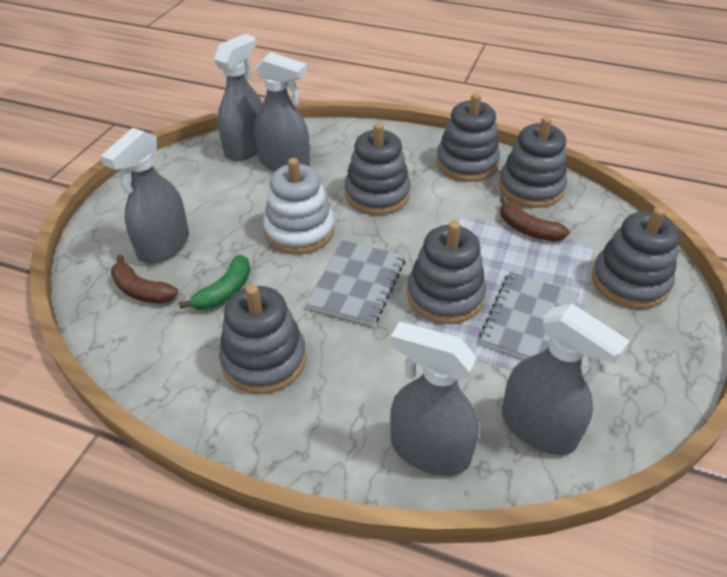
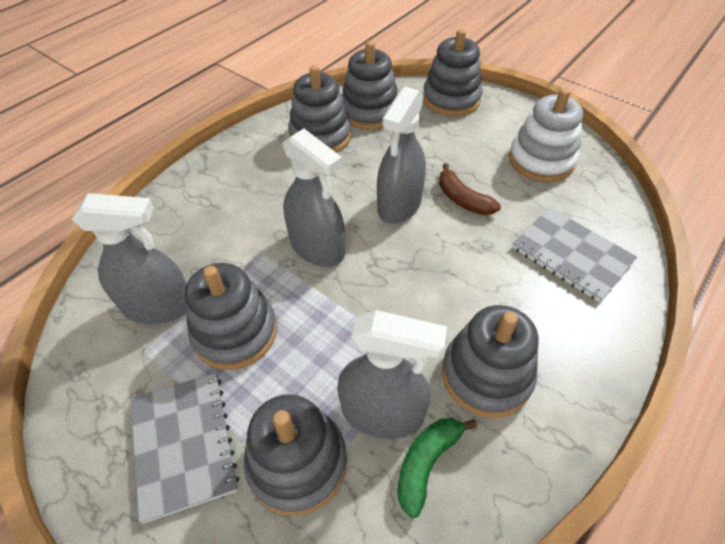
brown banana: [111,255,178,304] [500,197,570,241] = 2 -> [439,163,501,215] = 1
grey spray bottle: [101,128,189,263] [214,34,263,161] [254,52,310,171] [390,322,479,476] [502,304,630,455] = 5 -> [72,193,187,324] [283,129,345,267] [338,310,447,439] [377,87,426,224] = 4

